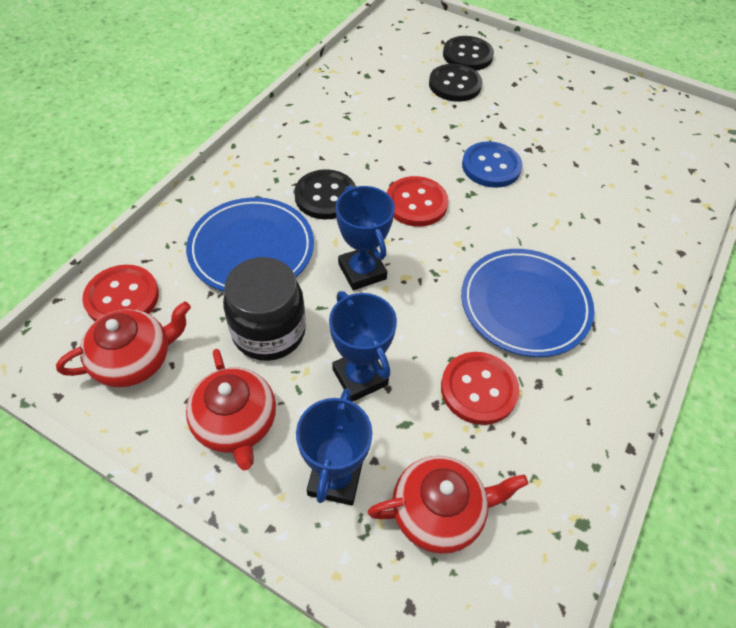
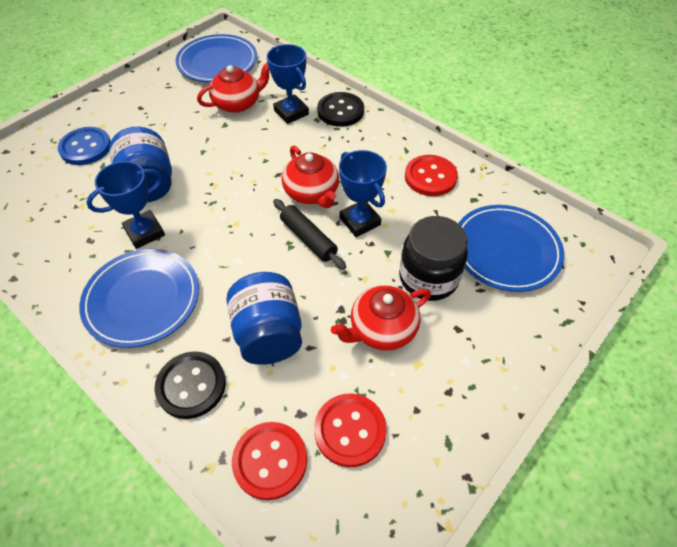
black button: [294,169,356,220] [429,64,482,102] [443,36,494,71] = 3 -> [155,351,226,419] [317,92,364,127] = 2
black rolling pin: none = 0 -> [273,199,346,270] = 1
blue jar: none = 0 -> [109,127,172,202] [226,272,302,365] = 2
blue plate: [186,197,314,292] [461,249,594,357] = 2 -> [79,249,199,348] [176,34,257,83] [458,205,564,292] = 3

